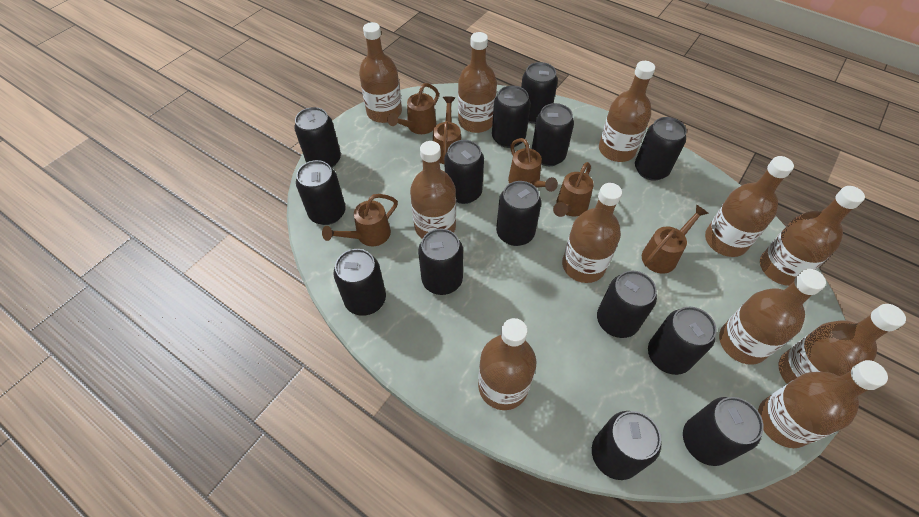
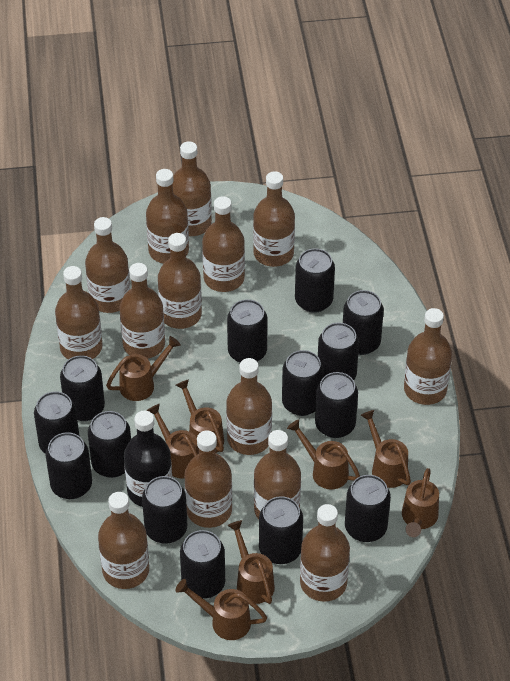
black bottle: none = 0 -> [124,411,172,507] = 1
brown bottle: [359,22,402,123] [410,141,456,239] [458,32,497,133] [478,318,536,410] [562,183,622,283] [599,61,655,162] [705,156,794,257] [719,269,826,365] [758,360,888,448] [760,186,865,286] [779,304,906,384] = 11 -> [55,266,102,359] [85,217,130,313] [98,492,149,589] [119,263,165,359] [146,169,189,264] [158,233,202,329] [172,142,212,236] [184,430,232,528] [202,196,245,292] [226,358,272,455] [253,171,295,267] [254,430,301,519] [300,504,350,602] [404,308,452,405] = 14
brown watering can: [322,194,398,246] [387,83,439,134] [433,96,461,164] [508,138,558,192] [553,162,594,217] [642,205,709,274] = 6 -> [106,336,181,401] [146,404,199,479] [175,579,267,640] [176,379,224,453] [227,520,275,604] [287,419,360,489] [361,410,411,488] [402,468,439,537] = 8

